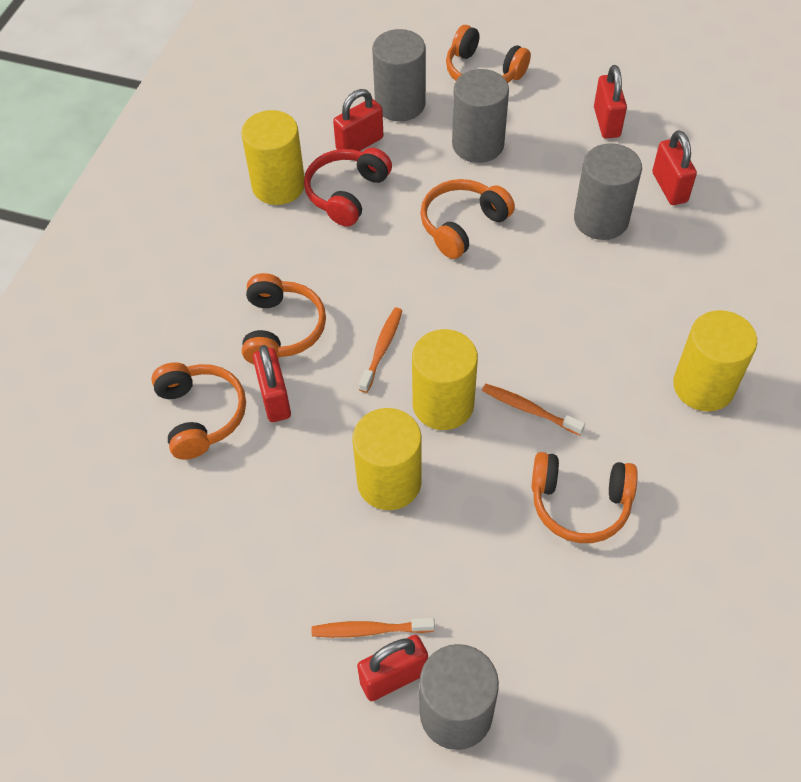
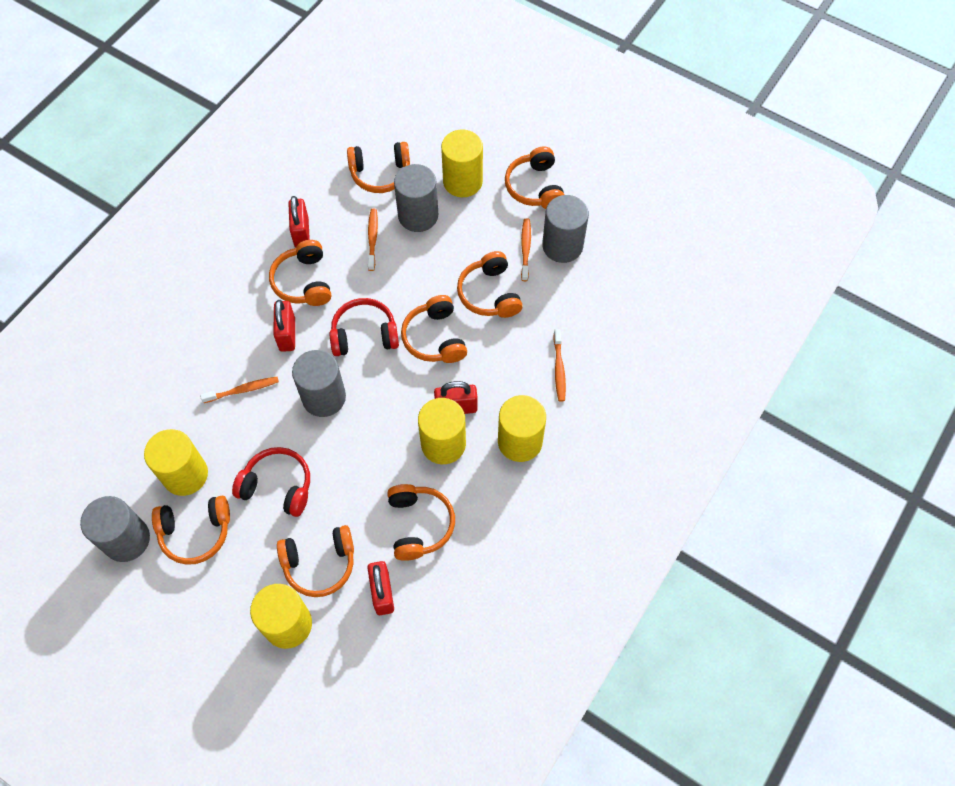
orange headphones: [151,362,246,460] [242,273,326,364] [420,179,515,259] [446,25,531,83] [532,452,638,543] = 5 -> [152,496,230,565] [269,240,331,306] [277,525,354,597] [347,142,410,193] [387,484,455,561] [401,295,467,363] [457,251,523,318] [505,146,565,209] = 8
orange toothbrush: [312,618,435,638] [359,308,402,393] [482,384,585,435] = 3 -> [200,377,279,403] [368,209,378,271] [521,218,531,281] [553,329,566,401] = 4
red headphones: [304,148,392,227] = 1 -> [232,447,310,517] [330,298,399,356] = 2
red padlock: [253,345,291,422] [333,89,383,151] [357,635,428,701] [594,65,627,138] [652,130,697,205] = 5 -> [273,300,295,352] [288,196,310,248] [367,561,394,615] [434,381,477,414] = 4
yellow cylinder: [241,110,305,205] [352,408,422,510] [412,329,478,430] [673,310,757,411] = 4 -> [144,429,208,496] [250,584,312,649] [418,398,466,464] [441,129,483,197] [498,395,546,462] = 5

